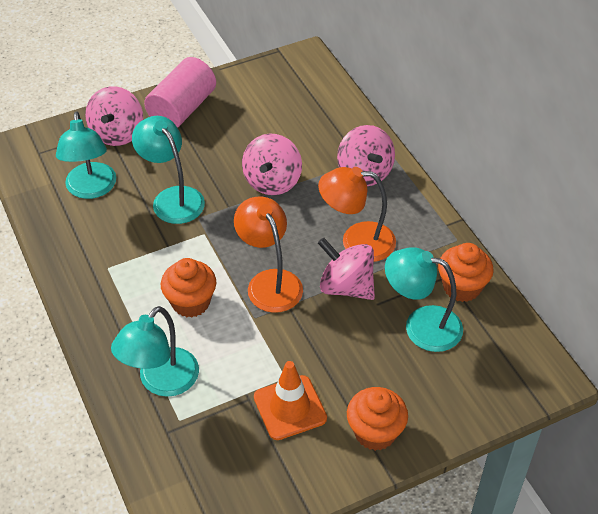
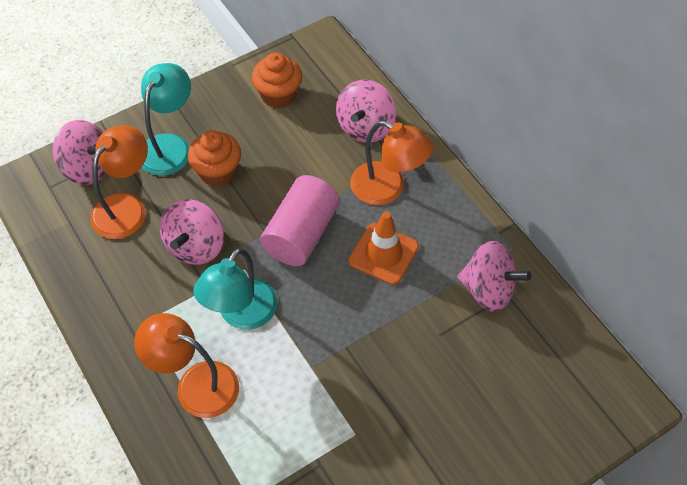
orange cupcake: [161,258,216,318] [347,387,408,451] [438,243,494,302] = 3 -> [188,130,241,187] [252,53,302,109] = 2
orange lamp: [234,197,303,313] [318,167,396,262] = 2 -> [90,125,148,239] [134,313,239,418] [350,121,434,205] = 3
turquoise lamp: [56,111,116,199] [111,306,199,397] [132,116,205,224] [385,247,463,352] = 4 -> [141,63,191,176] [193,248,278,330] = 2

